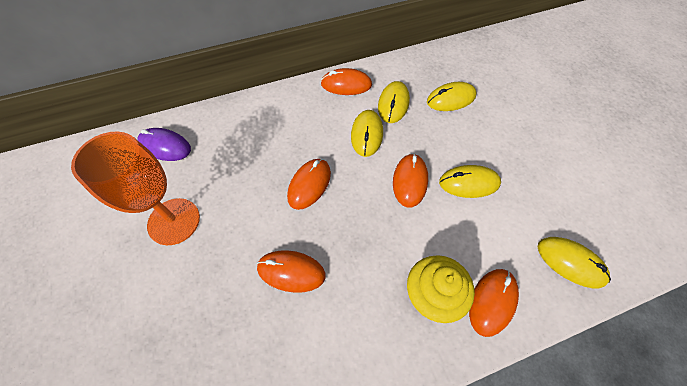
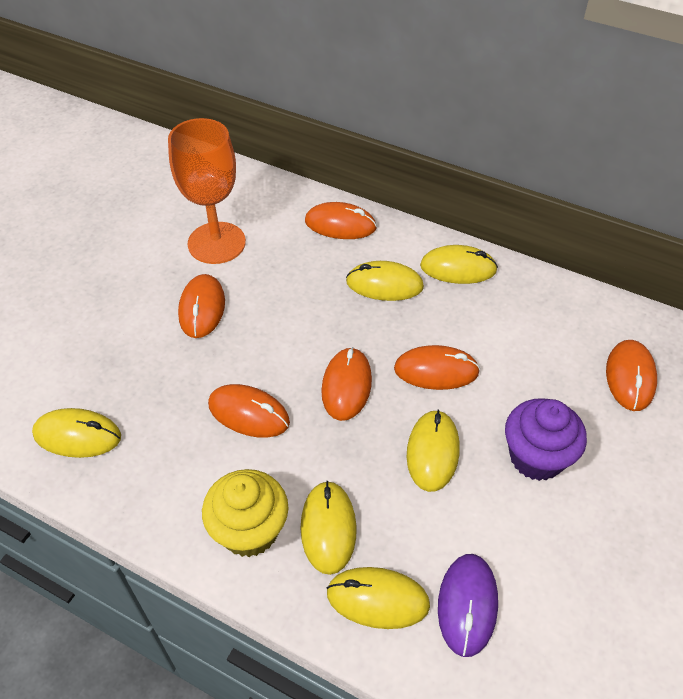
orange mouse: [257,250,326,293] [287,159,331,210] [321,68,372,95] [393,153,428,208] [469,269,519,337] = 5 -> [178,274,225,338] [208,384,290,438] [305,202,377,239] [321,347,372,421] [394,345,480,390] [606,340,657,411] = 6
purple cupcake: none = 0 -> [505,398,587,481] = 1
yellow mouse: [351,110,383,157] [378,81,410,123] [427,82,477,111] [439,165,501,198] [538,237,611,288] = 5 -> [32,408,121,458] [300,481,357,575] [326,567,430,629] [346,261,424,301] [407,410,459,492] [420,245,498,284] = 6

